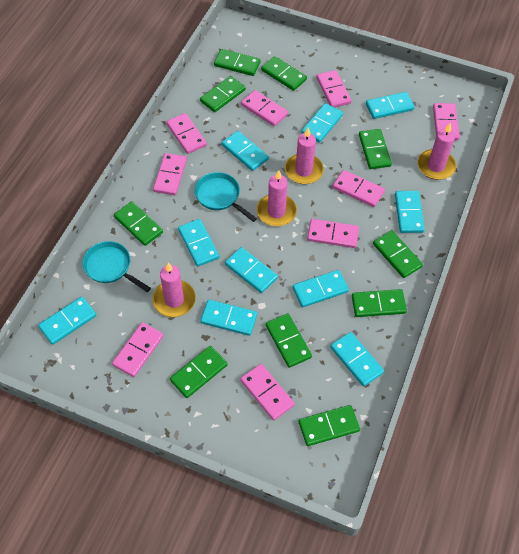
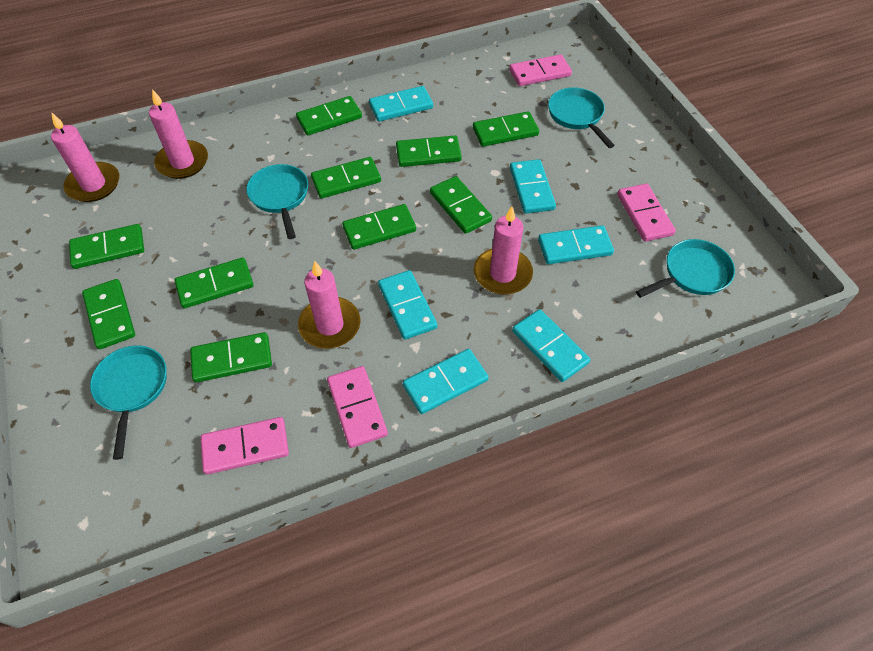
pink domino: [112,322,164,377] [153,153,187,195] [166,113,207,154] [240,364,295,420] [241,90,288,126] [307,219,359,248] [316,70,352,107] [333,170,385,207] [433,103,460,140] = 9 -> [200,417,289,475] [327,366,388,448] [509,54,572,86] [617,184,676,242] = 4
turquoise domino: [38,297,96,345] [178,219,219,267] [200,299,257,336] [222,131,269,171] [225,247,278,293] [293,270,349,307] [301,103,343,143] [330,332,384,387] [366,92,415,119] [395,191,425,233] = 10 -> [369,86,433,122] [378,270,437,340] [403,349,488,414] [510,159,556,214] [512,309,590,382] [538,225,614,264] = 6
turquoise pan: [83,241,151,292] [195,172,257,222] = 2 -> [90,345,167,460] [246,164,308,239] [548,87,615,148] [636,239,735,298] = 4

